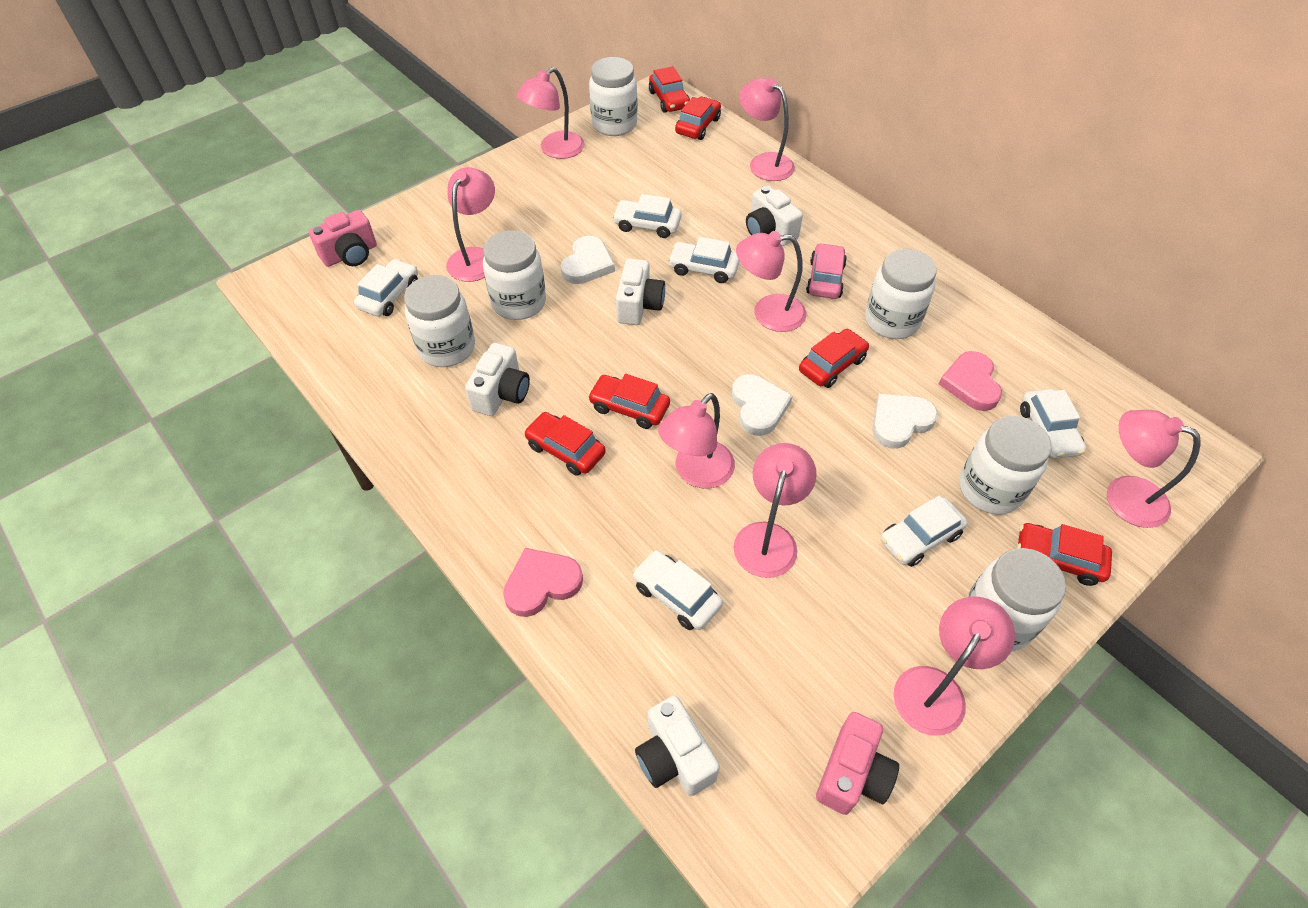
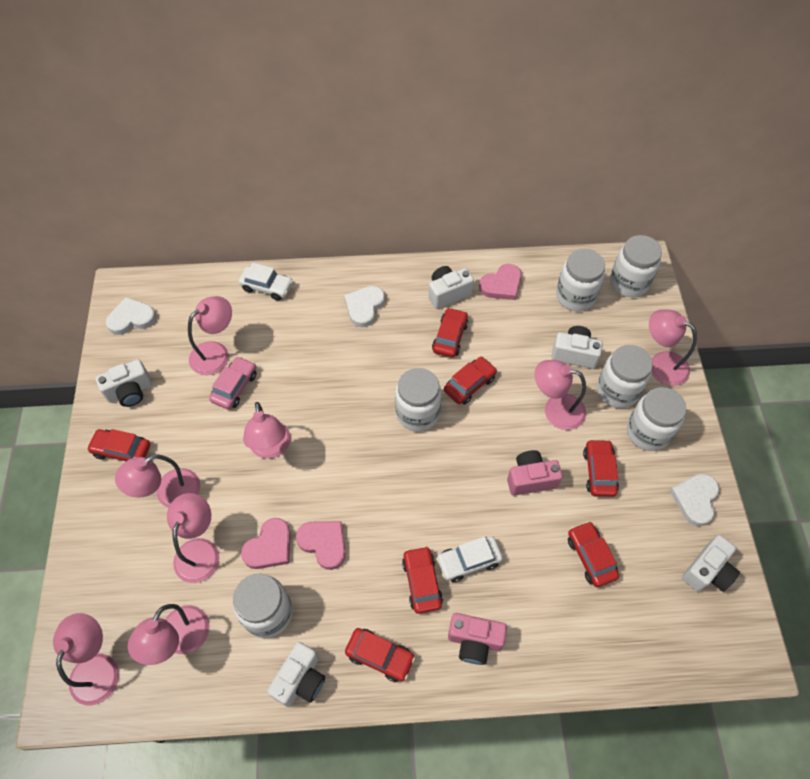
pink heart: [503,548,583,617] [939,351,1002,411] = 2 -> [241,518,291,569] [296,521,346,570] [479,264,522,300] = 3
red car: [524,412,606,476] [588,374,670,429] [649,66,690,113] [675,97,721,140] [799,329,869,388] [1017,523,1112,586] = 6 -> [87,429,150,462] [345,628,415,682] [402,546,443,614] [432,307,469,358] [444,357,497,405] [568,521,619,587] [583,439,619,497] = 7
white camera: [465,343,530,416] [616,258,665,325] [635,695,720,796] [746,186,803,246] = 4 -> [95,359,152,407] [267,642,325,707] [429,266,474,309] [551,326,603,369] [682,535,740,592] = 5
white car: [354,259,418,316] [612,194,682,238] [632,550,723,630] [668,237,740,283] [881,496,968,567] [1020,389,1086,459] = 6 -> [239,263,293,301] [436,536,503,582] = 2

